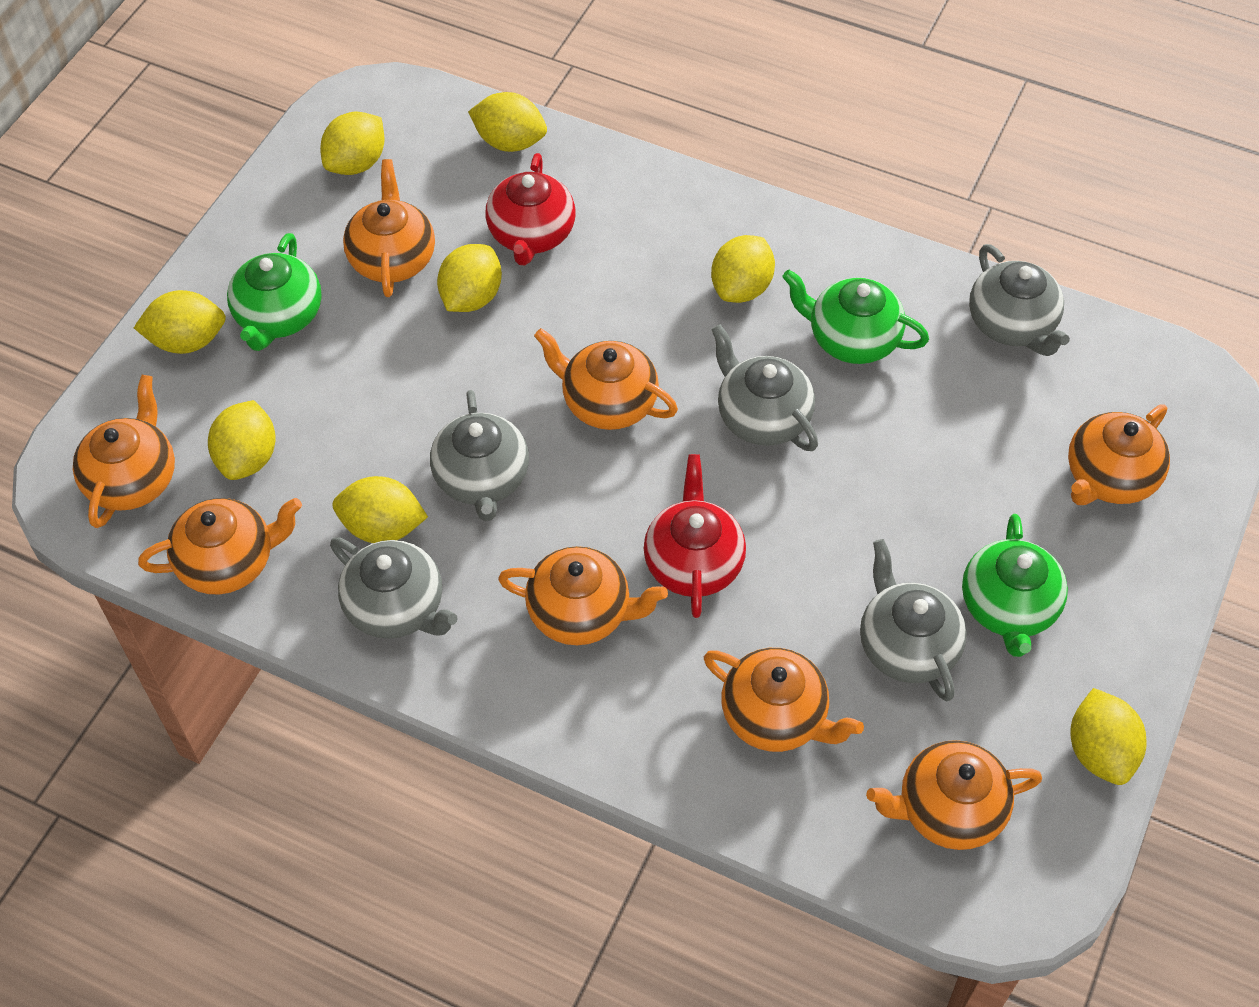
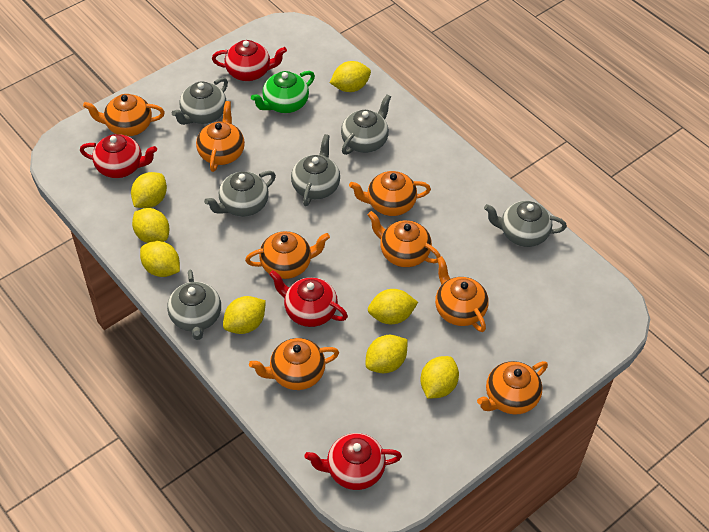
green teapot: [227,233,322,351] [782,270,929,364] [962,514,1068,657] = 3 -> [251,71,315,113] = 1
grey teapot: [330,538,458,639] [430,390,529,521] [711,324,818,451] [860,539,967,701] [969,244,1070,356] = 5 -> [167,270,221,340] [172,77,228,125] [204,171,276,217] [291,134,340,206] [341,94,391,155] [484,201,567,247] = 6
red teapot: [485,153,575,265] [644,454,746,618] = 2 -> [80,134,157,178] [212,40,287,81] [269,270,348,327] [304,433,402,490] = 4

